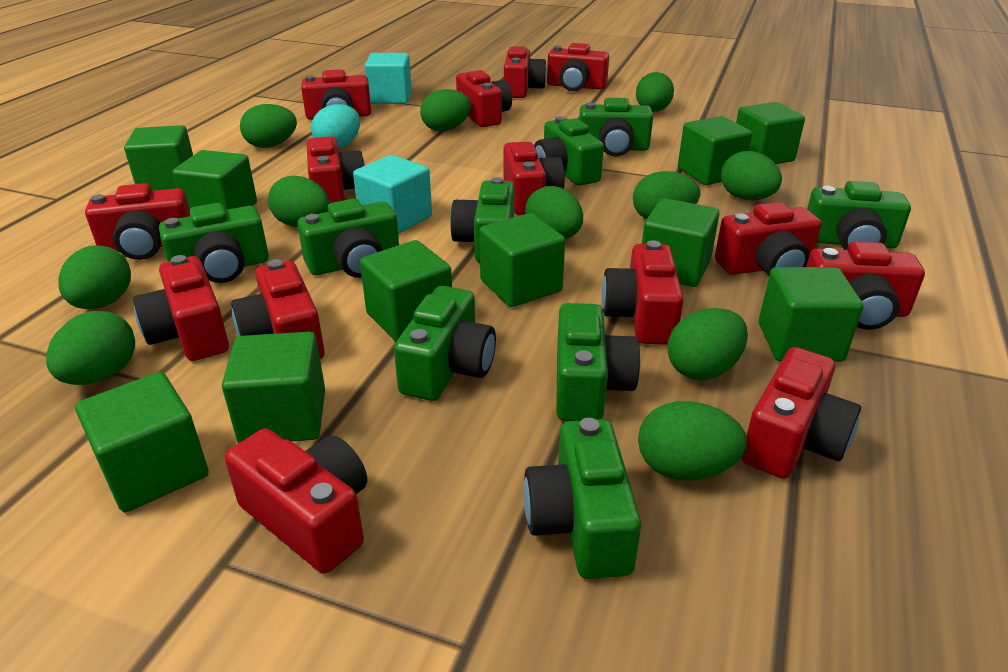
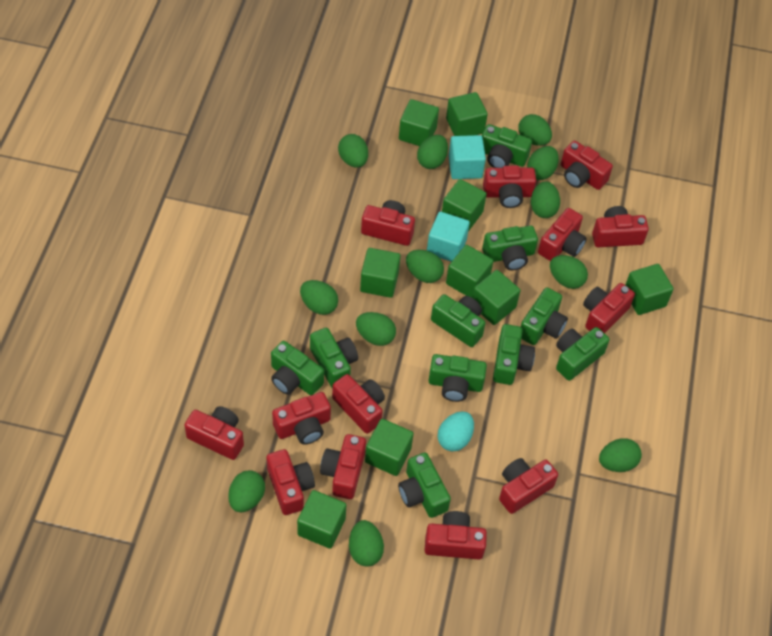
green camera: [159,203,269,283] [297,199,399,278] [394,286,496,401] [450,177,515,263] [523,418,642,579] [534,116,604,186] [556,303,640,421] [579,98,653,157] [807,181,911,250] = 9 -> [271,341,324,395] [310,328,358,388] [398,453,451,518] [428,354,487,402] [431,294,485,347] [482,124,532,168] [482,226,538,270] [493,324,535,385] [521,287,568,345] [556,327,610,381] = 10
green cube: [75,372,209,512] [124,125,193,191] [172,150,257,210] [222,332,325,443] [360,240,452,341] [479,213,565,307] [642,198,720,287] [678,116,752,185] [736,102,805,164] [759,267,863,362] = 10 -> [297,490,346,549] [360,248,400,298] [365,419,414,476] [399,99,439,146] [442,179,487,231] [446,92,488,136] [446,245,493,297] [472,270,520,325] [625,264,674,315] = 9
green egg: [46,311,135,385] [58,245,131,309] [240,104,297,148] [268,176,330,227] [420,89,471,132] [525,186,583,239] [633,171,700,219] [636,72,674,112] [638,401,747,480] [668,308,748,380] [721,151,782,200] = 11 -> [228,470,265,512] [300,280,338,315] [338,134,368,168] [349,520,384,567] [356,312,396,346] [406,250,444,283] [417,135,448,169] [518,114,552,146] [527,146,559,180] [531,181,560,218] [550,255,588,289] [599,438,642,472] = 12
red camera: [85,183,190,260] [133,255,229,361] [225,428,367,574] [231,259,325,359] [301,69,371,120] [307,136,365,203] [456,70,512,127] [503,142,565,215] [504,46,547,98] [547,43,609,91] [601,240,684,345] [715,202,822,275] [742,347,861,479] [806,242,925,330] = 14 -> [184,406,244,460] [267,449,315,515] [272,392,331,445] [320,434,366,499] [332,374,385,434] [361,200,415,246] [425,511,487,560] [483,166,536,208] [499,458,558,514] [538,208,587,261] [561,141,613,190] [583,283,635,333] [592,206,649,247] = 13

